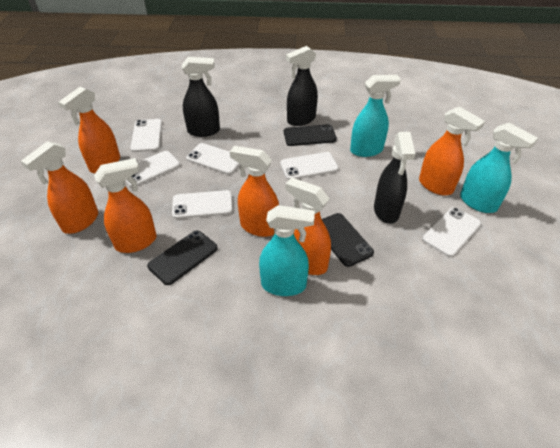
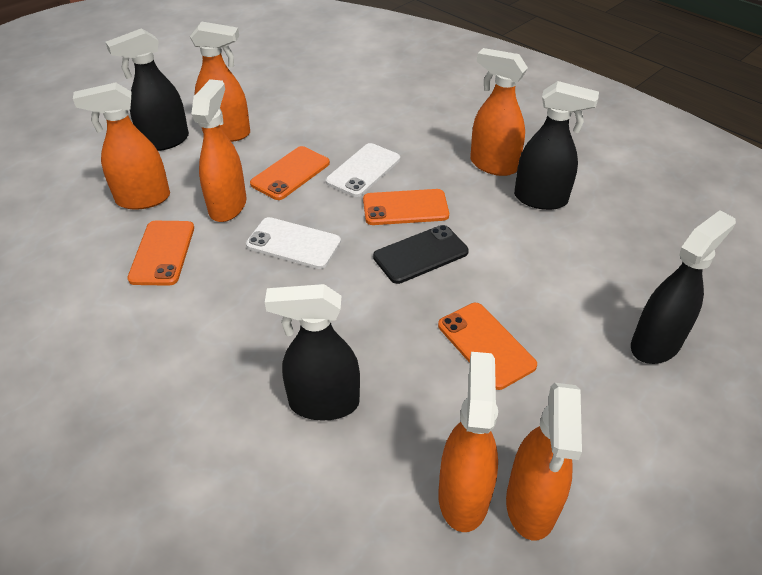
black phone: [147,230,218,285] [284,124,337,146] [322,213,374,267] = 3 -> [373,225,469,284] = 1
black spray bottle: [182,57,220,137] [286,46,318,126] [374,132,415,224] = 3 -> [106,28,189,151] [265,284,360,421] [514,81,599,210] [631,210,736,364] = 4
orange phone: none = 0 -> [127,221,194,286] [250,146,330,200] [363,189,449,225] [438,303,537,390] = 4
turquoise spray bottle: [259,205,315,296] [350,75,401,157] [460,123,538,213] = 3 -> none = 0
white phone: [126,151,180,187] [130,119,162,152] [172,190,233,219] [186,143,240,175] [280,152,339,180] [422,207,481,257] = 6 -> [246,217,341,269] [326,143,400,197] = 2

